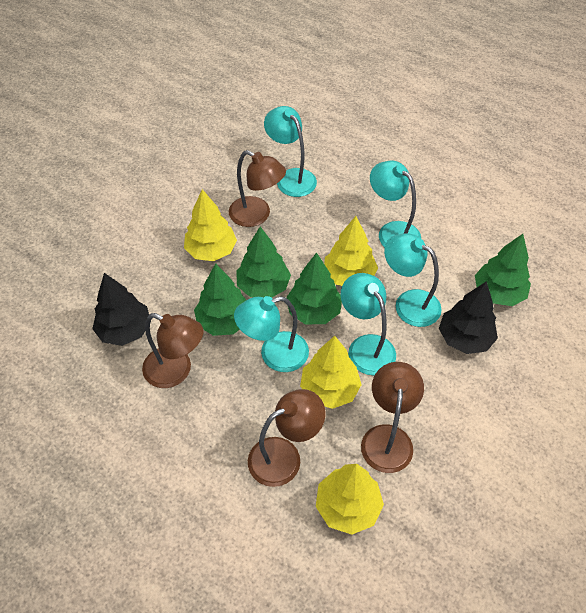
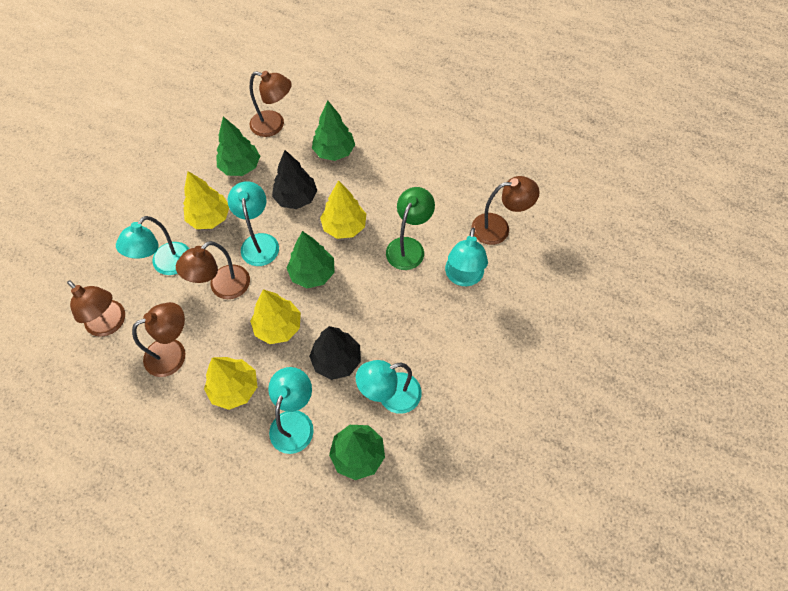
brown lamp: [142,313,203,388] [229,150,286,227] [248,389,325,487] [361,362,424,473] = 4 -> [67,280,125,337] [132,302,185,377] [176,241,250,299] [250,71,292,137] [471,176,540,245] = 5
green lamp: none = 0 -> [386,187,435,270] = 1

